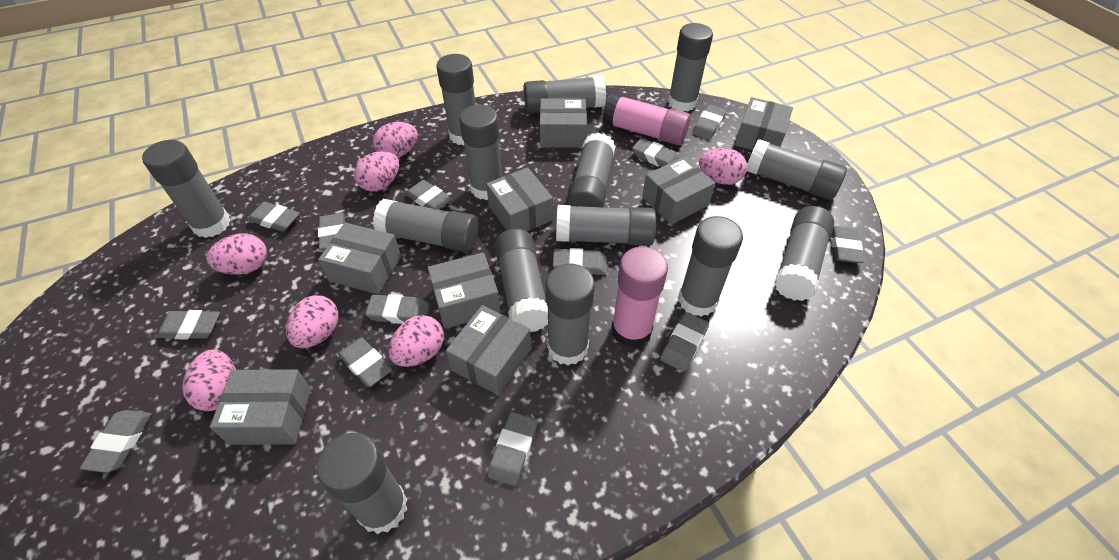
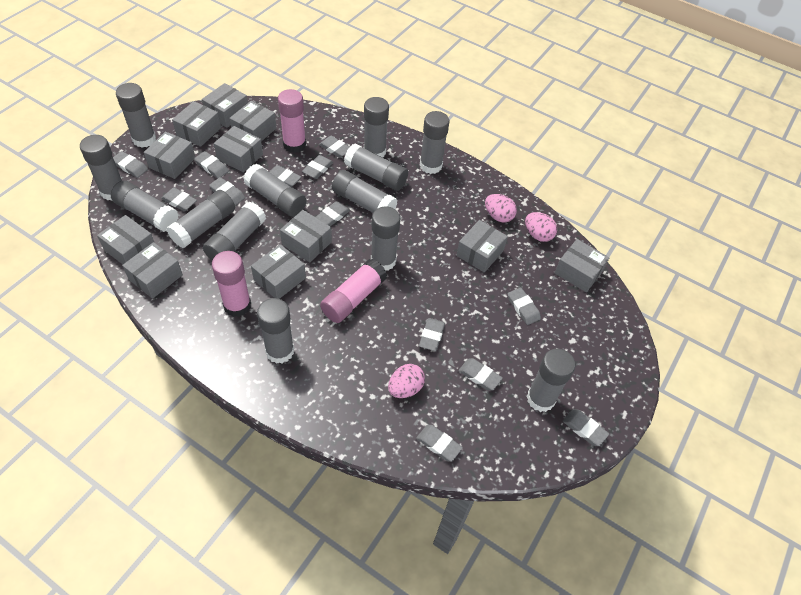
grey box: [210,369,311,445] [318,223,401,294] [428,252,501,329] [446,305,531,396] [486,167,553,231] [540,98,587,148] [642,157,715,225] [735,97,793,150] = 8 -> [97,215,155,264] [122,242,183,299] [144,131,195,179] [172,101,221,147] [202,83,248,128] [214,126,263,173] [230,101,277,141] [251,244,306,299] [280,210,332,262] [456,220,508,273] [555,239,609,292] = 11
grey glue stick: [142,140,230,238] [317,433,407,534] [373,199,478,252] [436,54,476,146] [459,105,502,200] [495,229,548,332] [524,76,606,114] [546,264,595,365] [556,205,656,246] [568,132,616,207] [668,23,713,112] [678,216,743,317] [746,139,847,200] [774,206,834,301] = 14 -> [80,135,122,201] [111,180,179,232] [116,83,156,147] [167,190,235,248] [203,201,266,261] [243,164,306,217] [257,298,294,364] [332,170,397,213] [344,144,408,191] [364,97,389,157] [371,206,400,271] [420,111,449,174] [527,349,575,412] = 13
pink egg: [182,350,236,411] [206,233,267,275] [286,295,338,348] [354,151,399,192] [373,122,418,158] [388,315,444,367] [699,148,747,185] = 7 -> [388,364,425,398] [485,194,517,223] [525,212,557,242] = 3
pink glue stick: [602,93,691,145] [611,247,668,348] = 2 -> [212,251,251,317] [278,89,306,153] [320,259,387,323] = 3

